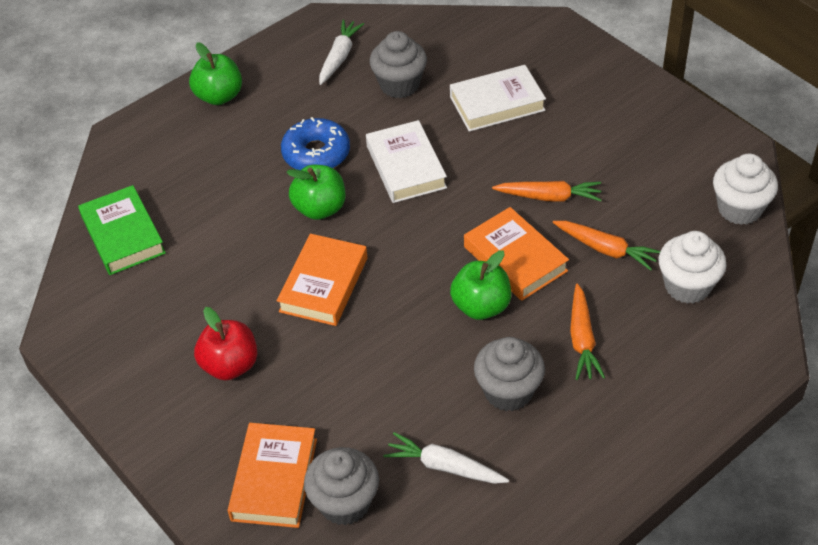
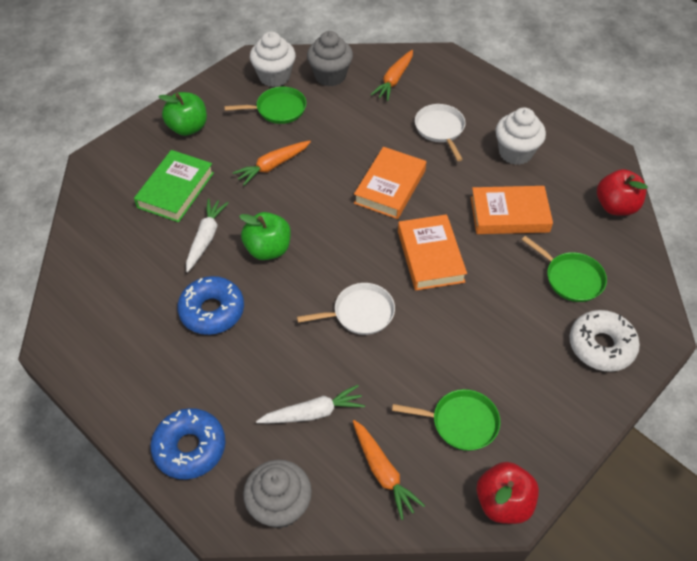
blue donut: [281,117,350,170] = 1 -> [150,408,226,480] [177,276,244,335] = 2
green apple: [189,42,242,105] [286,165,345,220] [450,251,511,320] = 3 -> [158,92,207,136] [239,212,291,260] = 2
green pan: none = 0 -> [224,87,306,124] [392,389,500,451] [521,236,607,302] = 3
grey cupcake: [304,447,379,525] [370,31,427,98] [474,337,545,411] = 3 -> [243,460,312,528] [307,31,353,86] = 2
red apple: [194,307,257,380] = 1 -> [476,462,539,524] [597,169,648,216] = 2
white book: [366,120,447,203] [450,65,546,132] = 2 -> none = 0
white donut: none = 0 -> [569,310,640,372] = 1
white pan: none = 0 -> [297,283,395,335] [415,104,465,161] = 2

